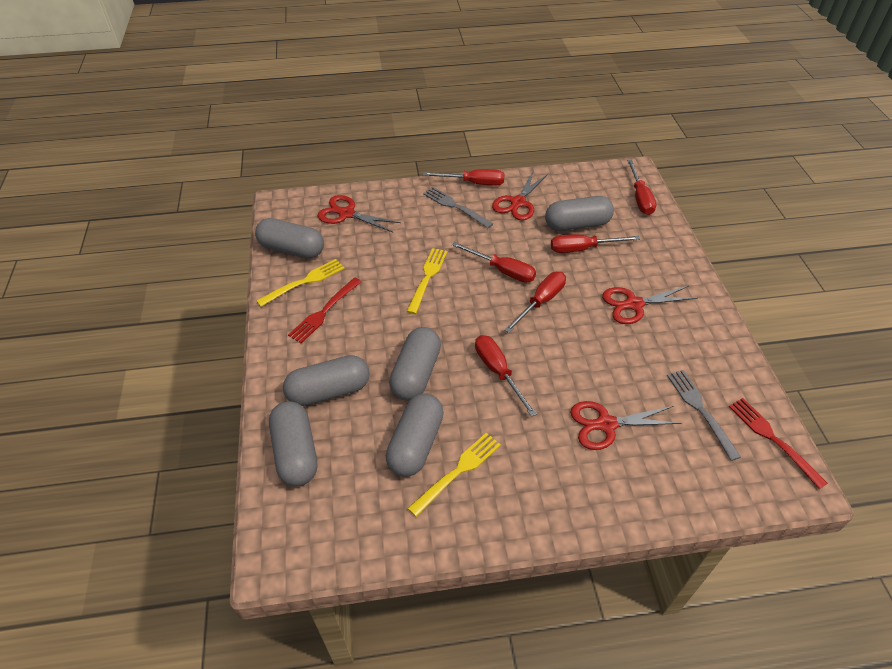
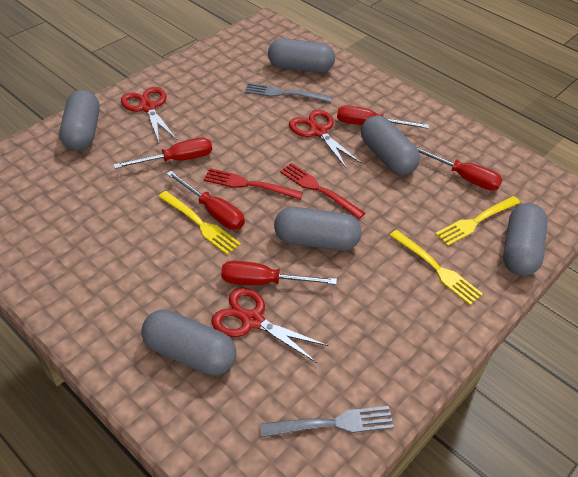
red scissors: [318,195,401,232] [492,170,548,220] [570,401,682,450] [602,286,698,324] = 4 -> [121,87,177,142] [211,288,328,363] [289,110,362,169] = 3
red screwdriver: [423,169,504,186] [452,242,536,283] [475,335,537,417] [504,272,566,333] [551,234,640,253] [627,160,656,215] = 6 -> [113,138,212,169] [167,171,245,230] [221,261,337,285] [337,105,429,129] [417,147,503,190] = 5

